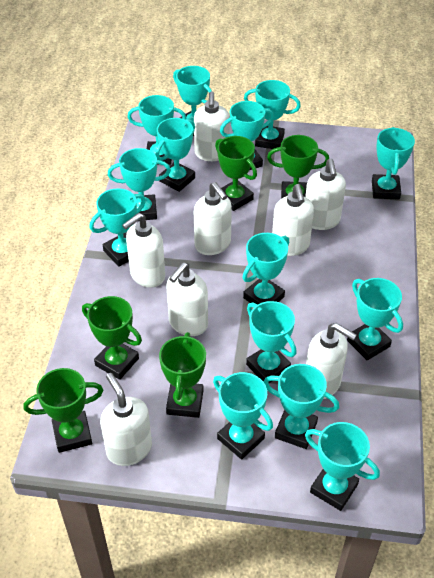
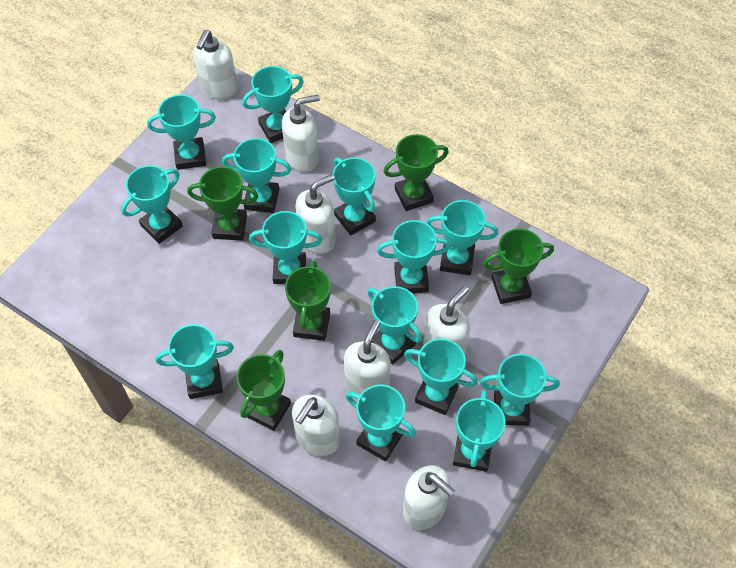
white soap dispenser: [100,373,152,466] [122,213,165,288] [166,262,208,336] [194,91,230,161] [194,182,232,255] [272,184,314,256] [305,158,346,230] [306,323,357,399] = 8 -> [193,30,238,100] [282,95,320,173] [292,395,340,456] [295,174,336,254] [344,320,391,394] [403,465,455,530] [423,286,470,354] = 7

